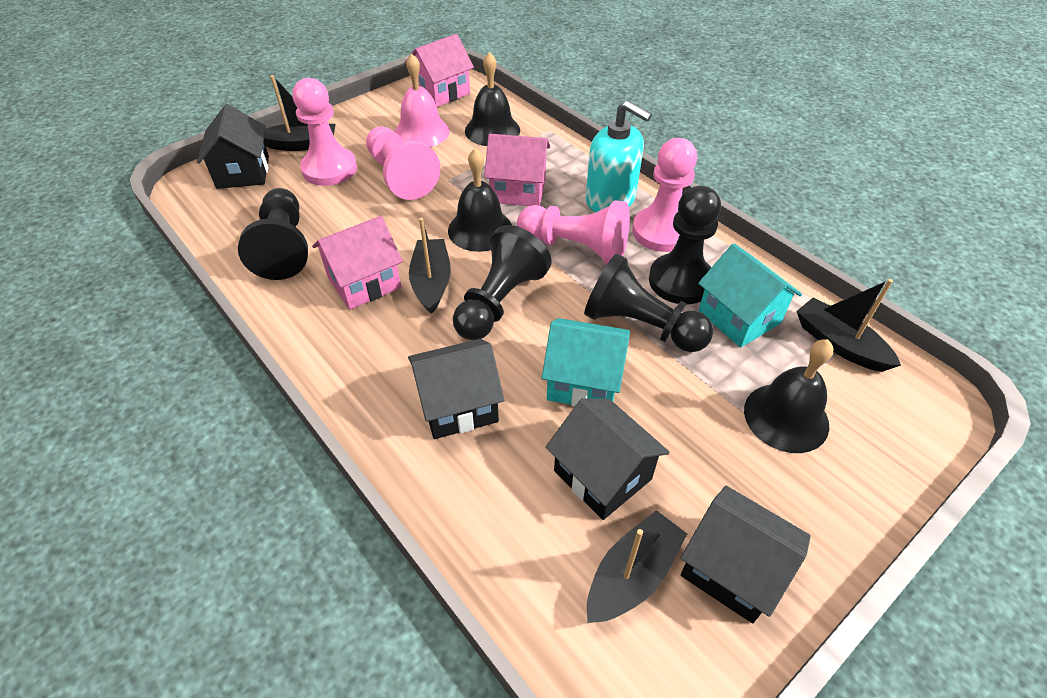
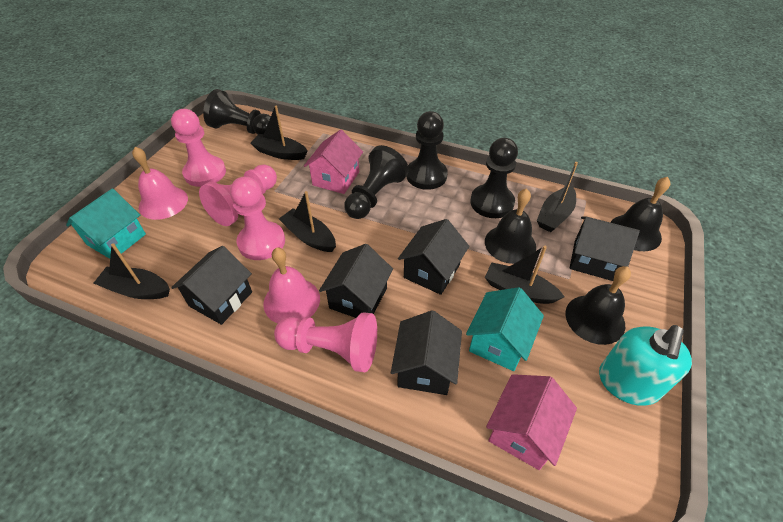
black boat: [264,75,336,151] [409,218,451,314] [587,510,687,623] [796,279,901,372] = 4 -> [93,243,170,299] [250,106,308,160] [279,191,336,252] [485,246,565,304] [537,162,578,232] = 5
black house: [197,104,269,189] [408,339,504,439] [546,398,670,520] [681,486,811,623] = 4 -> [171,246,252,325] [319,244,393,318] [391,310,462,395] [398,219,469,295] [570,217,640,281] = 5
pink bell: [394,54,450,147] = 1 -> [132,147,188,220] [263,248,320,323] = 2
pink house: [312,216,403,310] [404,34,474,107] [484,134,550,206] = 3 -> [304,129,363,194] [486,374,577,470] = 2

